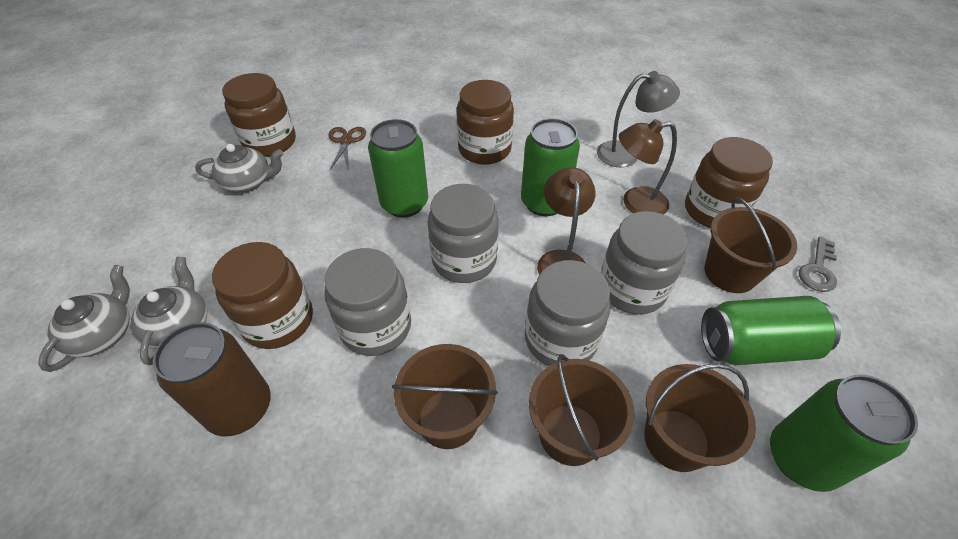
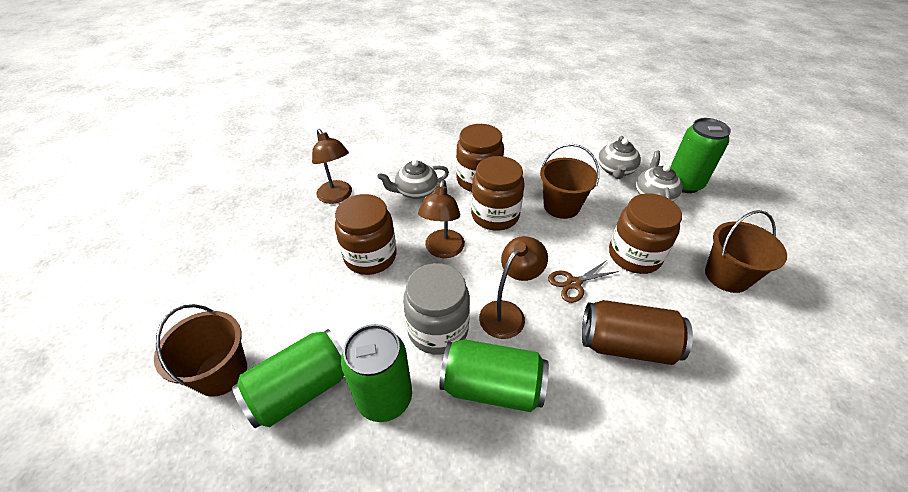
brown bucket: [392,344,498,449] [529,354,635,466] [644,364,756,472] [704,197,797,293] = 4 -> [154,304,247,397] [540,144,599,219] [705,210,787,293] = 3
brown lamp: [537,167,596,275] [619,119,677,214] = 2 -> [312,129,352,204] [418,180,465,258] [479,236,548,339] = 3
grey jar: [324,248,411,356] [428,184,498,283] [525,260,610,366] [601,211,688,315] = 4 -> [403,263,470,355] = 1
grey key: [799,237,837,292] = 1 -> none = 0
grey lamp: [597,71,680,167] = 1 -> none = 0

